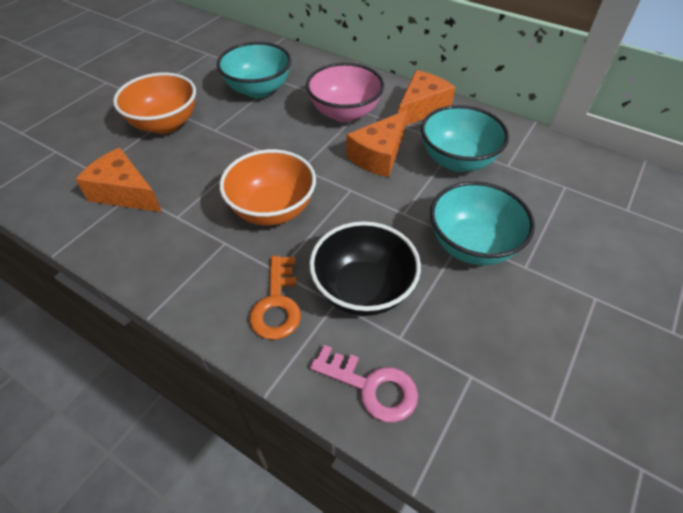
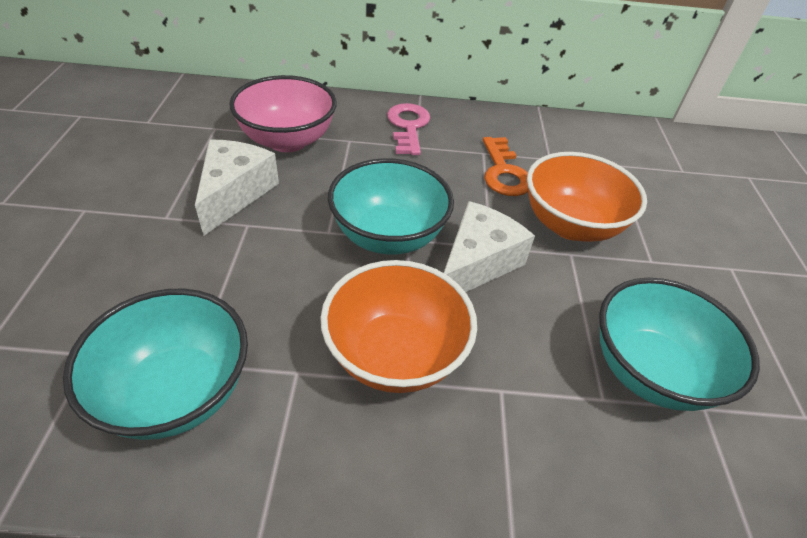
black bowl: [309,221,421,316] = 1 -> none = 0
orange cheese: [75,148,162,212] [346,110,407,177] [398,70,455,126] = 3 -> none = 0
white cheese: none = 0 -> [195,139,279,236] [444,201,535,292] = 2

